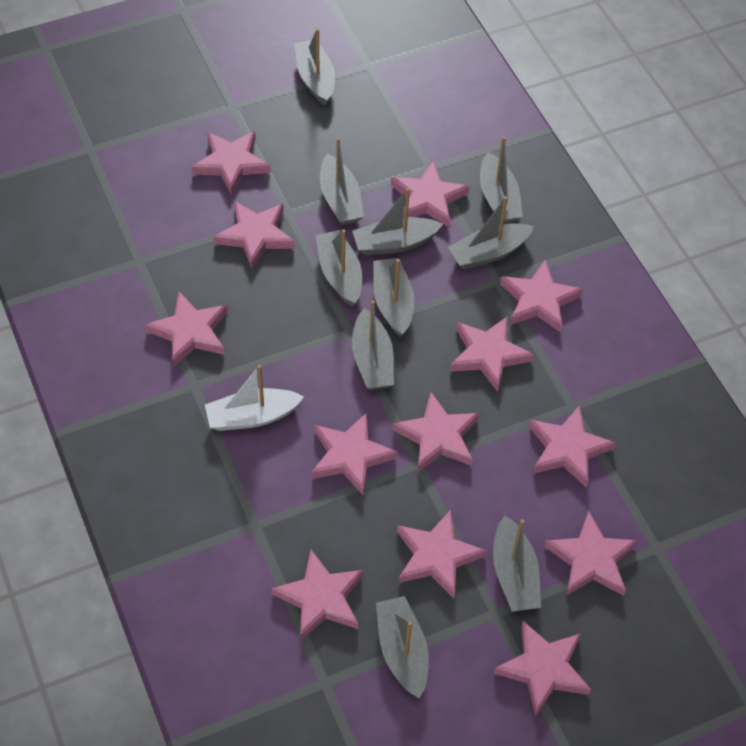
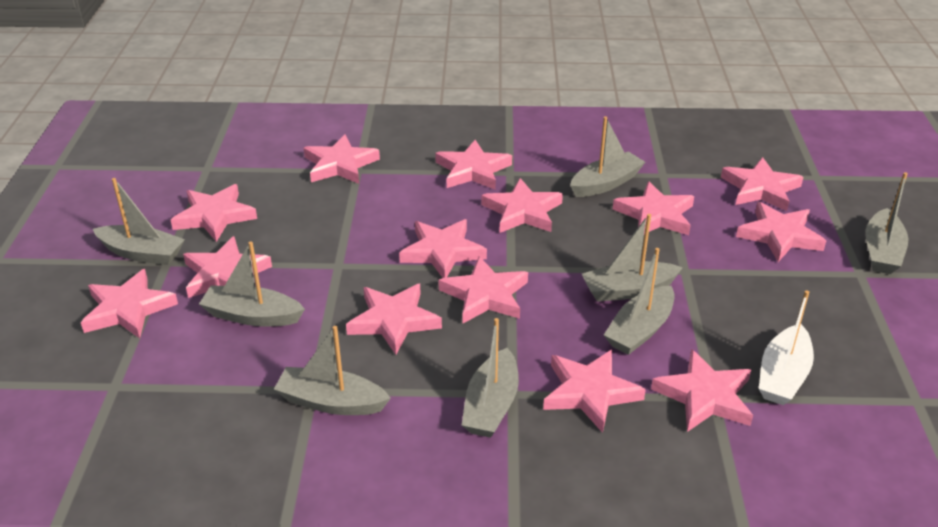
grey boat: [294,29,335,106] [316,229,362,307] [320,138,364,225] [352,188,443,255] [352,300,394,390] [373,258,414,337] [376,596,429,699] [448,196,534,270] [480,137,523,223] [493,516,541,612] = 10 -> [93,178,185,265] [199,242,305,327] [274,326,391,415] [462,318,519,438] [570,116,645,197] [582,214,683,302] [604,248,675,355] [865,172,908,274] = 8
pink star: [145,292,228,367] [192,131,271,195] [214,201,295,269] [272,550,364,640] [311,413,397,495] [391,161,469,227] [393,392,479,472] [397,510,486,599] [450,316,534,392] [494,621,591,717] [500,260,583,332] [529,405,616,488] [544,511,638,596] = 13 -> [81,269,178,339] [171,184,257,242] [183,236,272,298] [304,134,380,184] [346,284,442,355] [399,219,487,278] [435,140,512,190] [439,256,528,323] [481,178,563,233] [543,350,646,433] [613,181,694,235] [651,349,753,432] [721,157,803,211] [736,202,826,262] = 14

